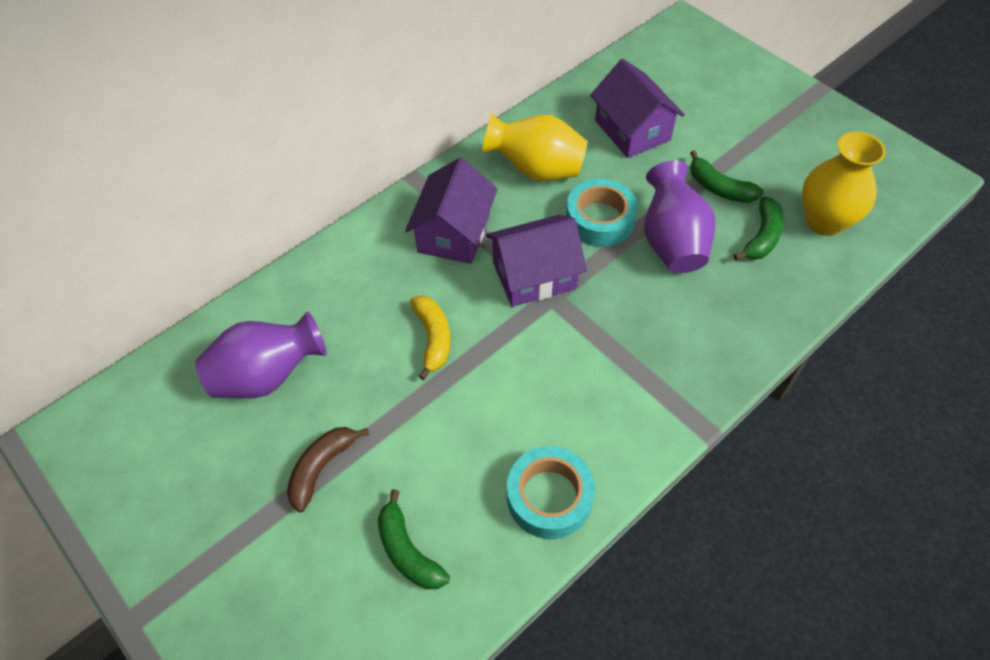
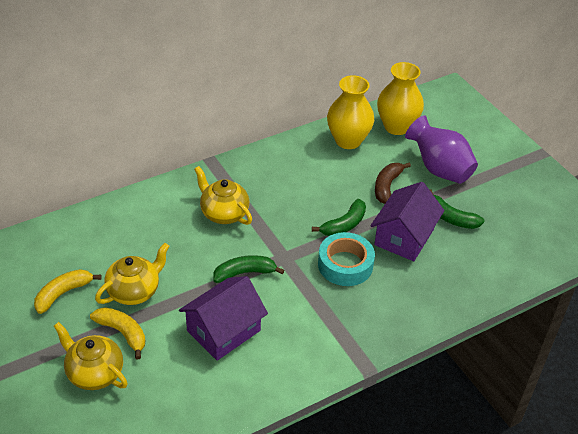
purple house: [405,158,498,264] [486,215,587,307] [590,59,685,158] = 3 -> [179,276,268,361] [370,182,445,261] = 2
purple vase: [195,311,327,398] [644,160,716,273] = 2 -> [405,115,478,184] = 1
turquoise tape: [507,446,595,539] [566,178,638,247] = 2 -> [318,232,375,286] = 1
yellow banana: [410,296,450,380] = 1 -> [34,269,102,314] [90,307,145,359] = 2
yellow teapot: none = 0 -> [54,322,128,390] [95,243,170,305] [194,166,252,225] = 3

